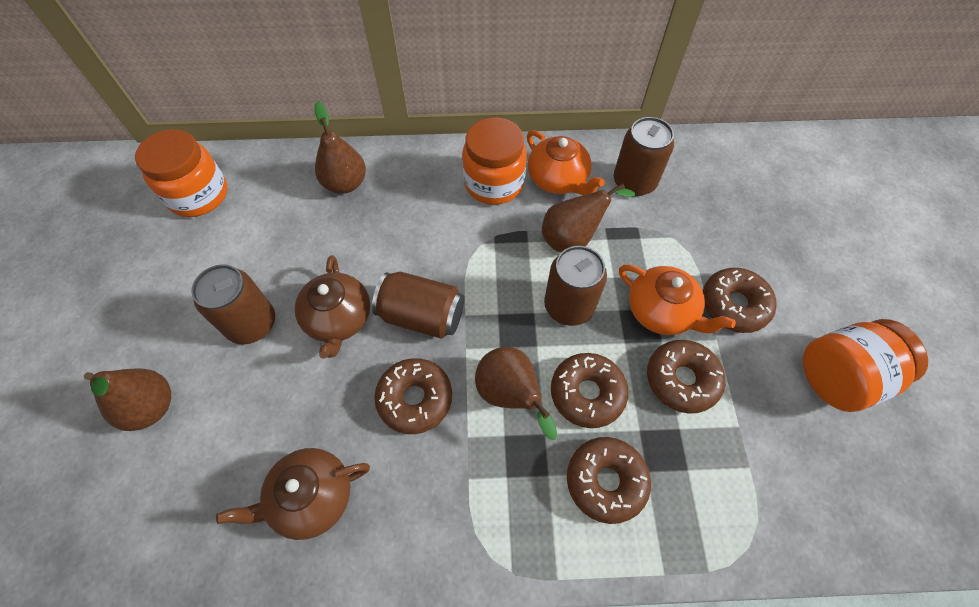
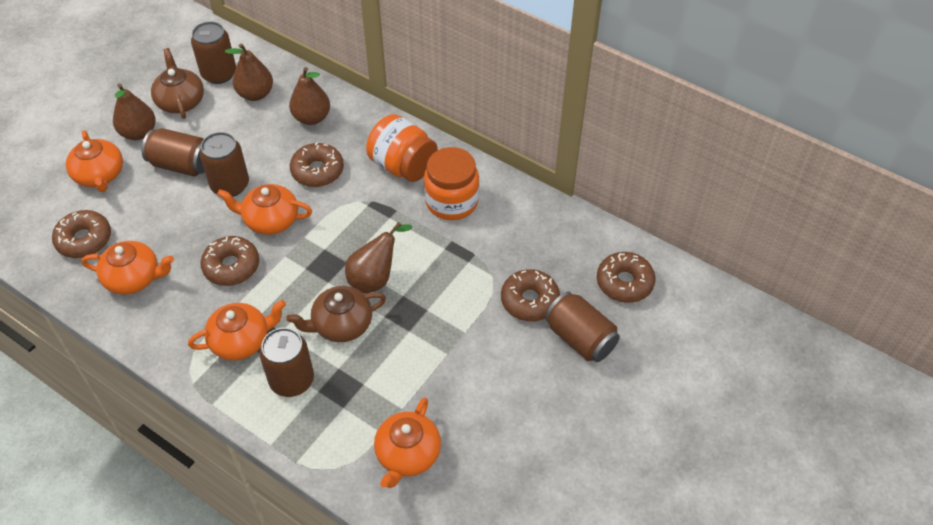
brown can: [191,264,275,344] [372,271,464,338] [544,246,607,326] [614,117,674,196] = 4 -> [142,128,205,176] [191,22,236,84] [200,132,249,197] [259,328,314,397] [545,291,620,362] = 5
orange jar: [135,129,227,217] [462,117,527,205] [803,319,928,412] = 3 -> [366,114,438,182] [424,147,479,220] = 2
orange teapot: [527,130,605,195] [619,265,736,335] = 2 -> [66,130,123,192] [82,241,174,294] [188,300,286,360] [217,184,312,235] [374,397,441,488] = 5

